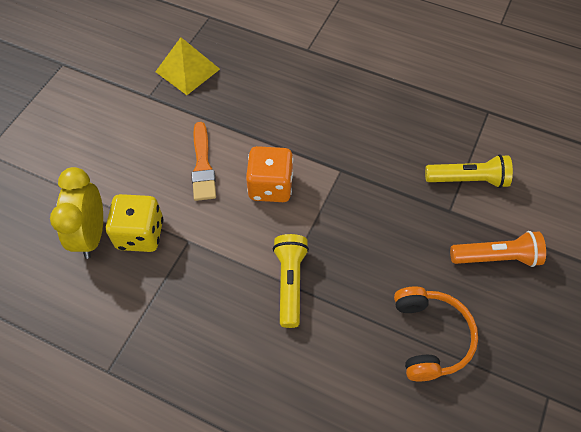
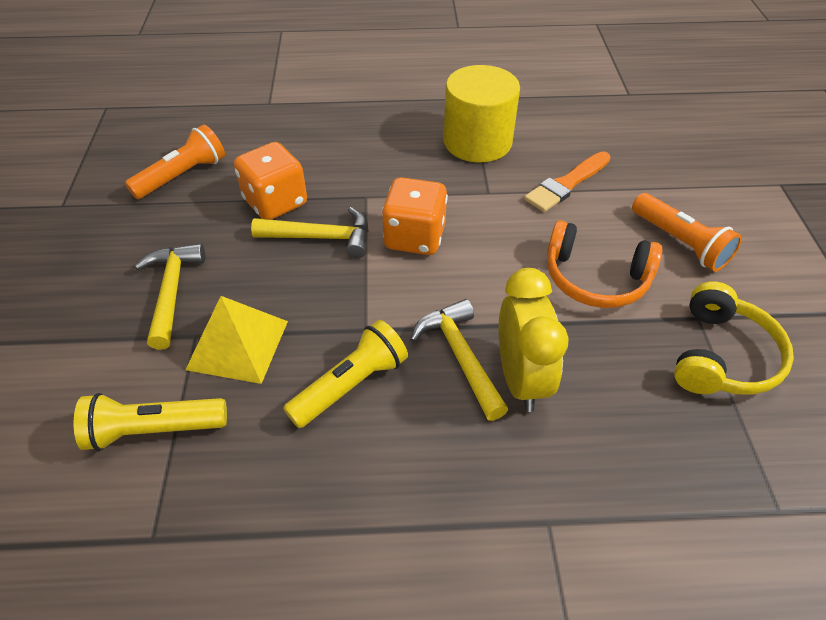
orange dice: [246,146,293,202] = 1 -> [234,142,307,220] [382,177,448,255] = 2
orange flashlight: [450,231,546,267] = 1 -> [125,124,225,199] [632,193,742,272] = 2
yellow cylinder: none = 0 -> [443,65,520,162] = 1
yellow dice: [106,194,163,252] = 1 -> none = 0
yellow hammer: none = 0 -> [135,243,205,350] [251,207,368,258] [410,299,508,421] = 3
yellow headphones: none = 0 -> [674,281,794,395] = 1

